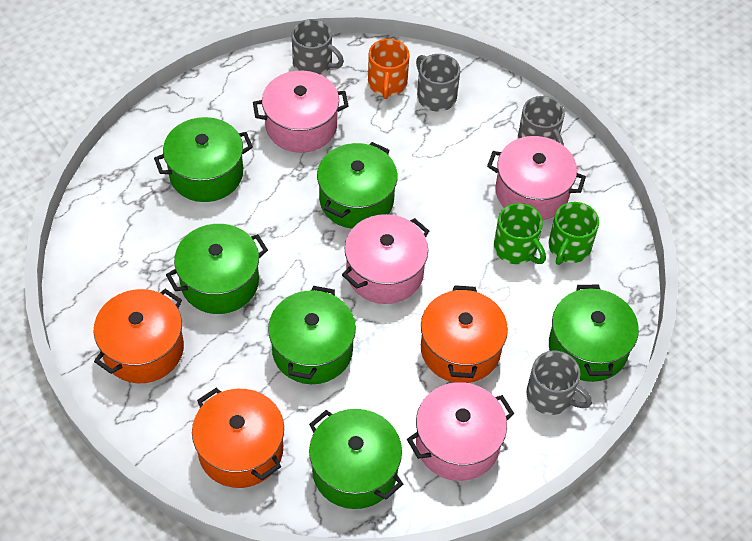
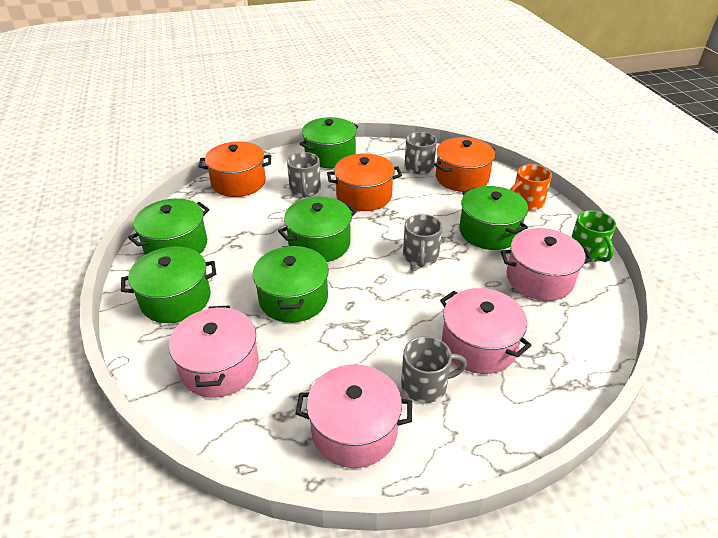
green mug: [494,203,546,264] [549,202,599,265] = 2 -> [571,210,616,262] = 1

